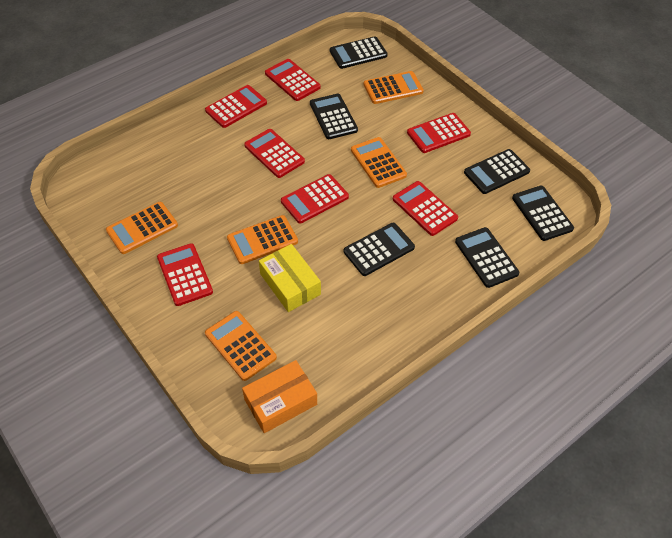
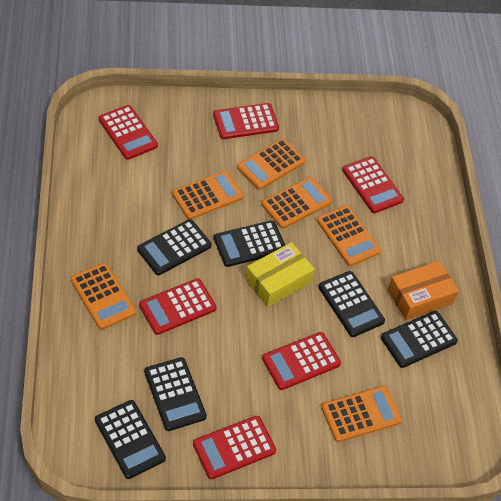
orange calculator: [106,202,178,254] [205,311,277,381] [227,215,298,264] [351,137,407,188] [363,71,424,104] = 5 -> [71,262,136,330] [172,170,244,219] [237,138,305,190] [261,177,332,229] [317,205,381,266] [321,386,402,442] = 6
red calculator: [157,243,213,306] [205,85,267,128] [244,129,305,178] [265,59,321,101] [281,174,349,224] [393,181,458,236] [407,113,471,153] = 7 -> [99,105,158,160] [139,278,217,335] [193,416,276,479] [213,103,279,139] [262,332,341,390] [342,156,404,213] = 6

